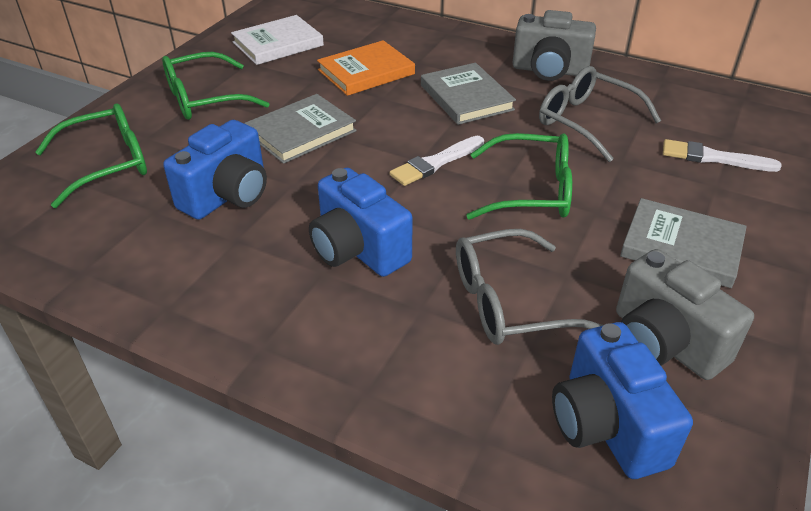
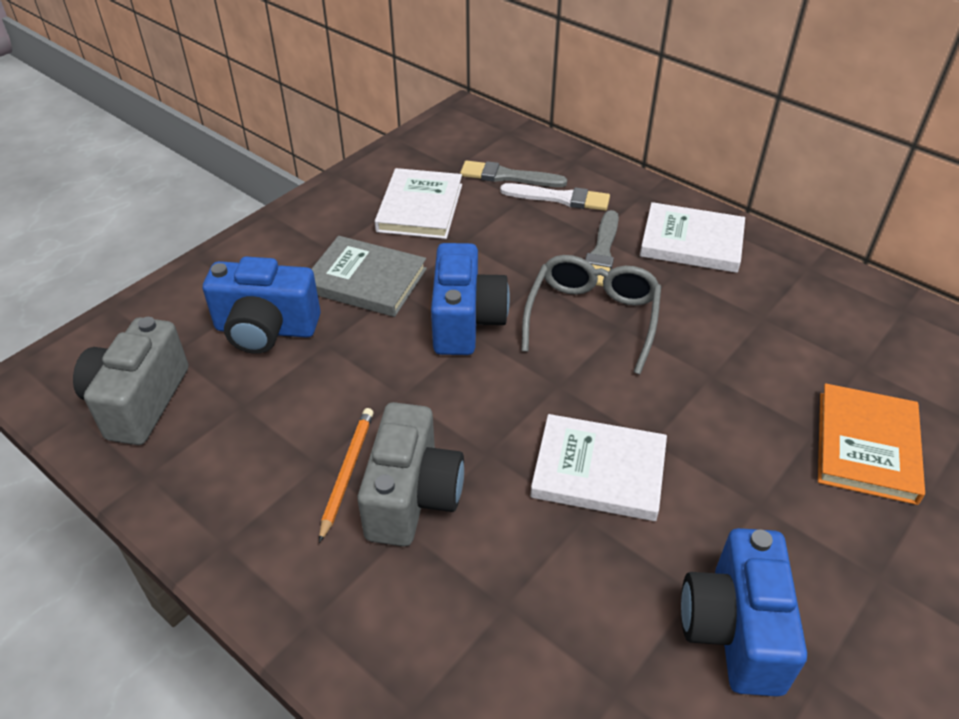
green glasses: [35,103,147,208] [162,52,269,120] [466,133,572,220] = 3 -> none = 0
grey book: [245,94,357,164] [421,63,516,125] [620,198,747,288] = 3 -> [312,236,427,317] = 1
grey brush: none = 0 -> [460,160,567,187] [585,210,619,286] = 2
grey glasses: [456,229,603,345] [539,66,661,162] = 2 -> [521,255,661,374] = 1
orange pencil: none = 0 -> [319,408,374,543] = 1
white book: [231,15,324,65] = 1 -> [375,168,462,239] [531,414,667,521] [640,202,745,273] = 3
white brush: [390,136,484,186] [663,139,782,172] = 2 -> [500,183,610,211] = 1

